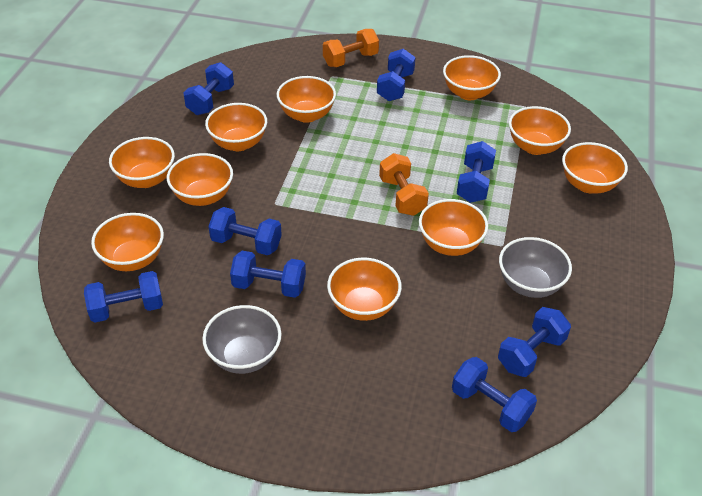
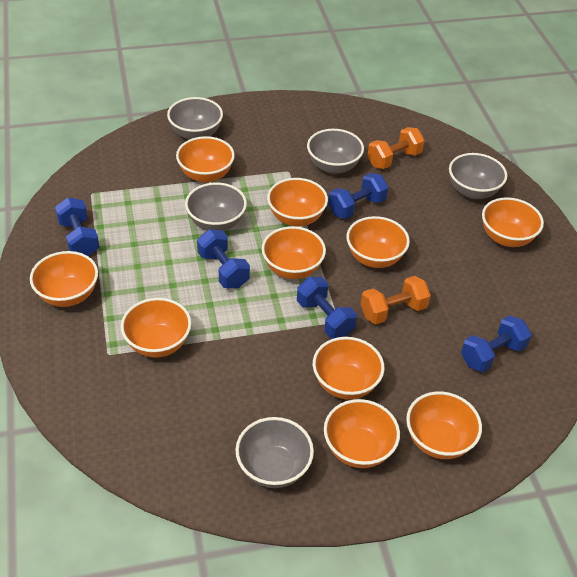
blue dumbbell: [84,271,163,323] [183,62,234,115] [208,207,282,255] [230,251,306,298] [377,49,416,101] [452,357,537,432] [457,141,496,203] [498,307,571,377] = 8 -> [55,198,99,256] [197,229,250,289] [297,277,357,339] [328,173,389,219] [461,315,532,372] = 5
grey bowl: [202,305,282,374] [499,237,572,298] = 2 -> [167,97,223,140] [185,183,247,231] [235,417,314,488] [307,129,364,174] [449,153,507,199] = 5

